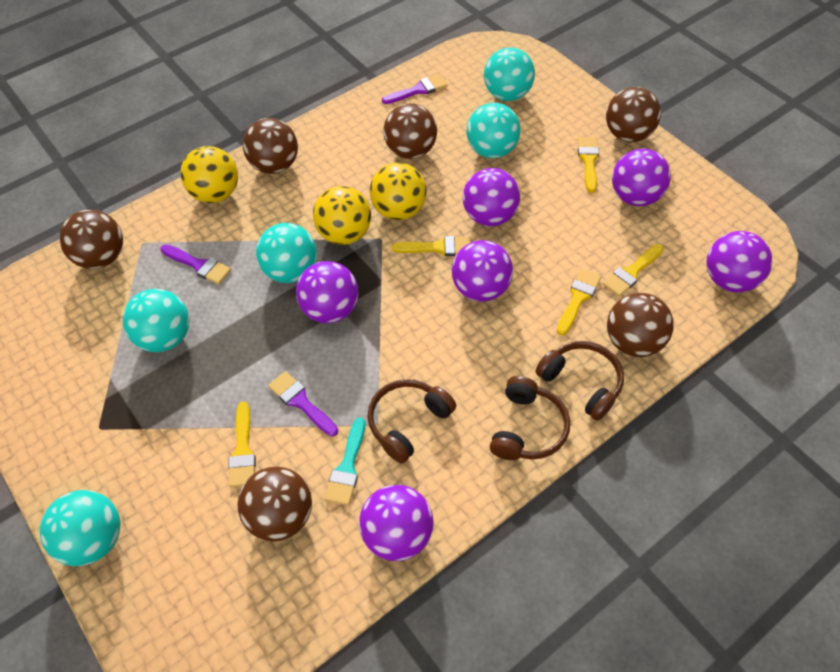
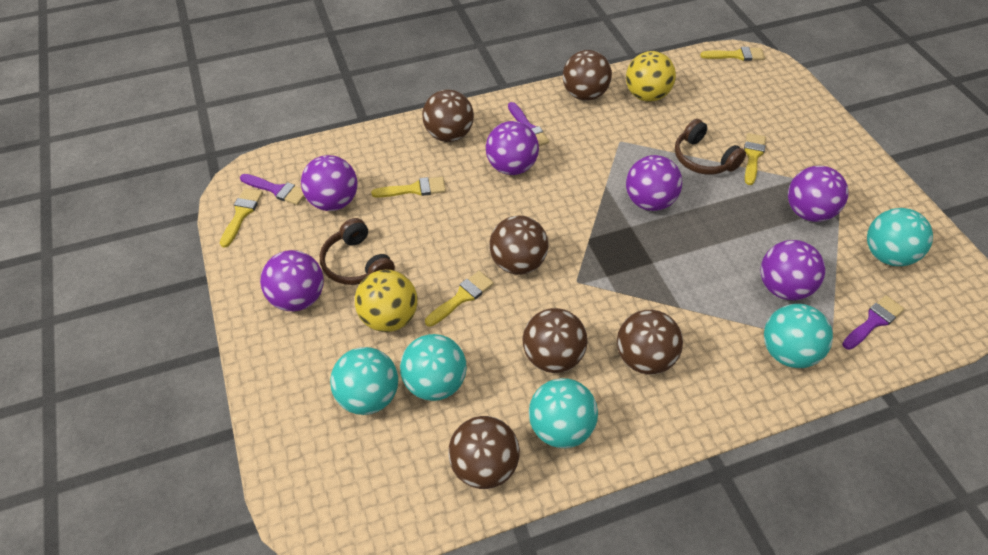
brown headphones: [367,379,456,463] [490,376,570,460] [536,341,624,421] = 3 -> [320,218,395,285] [675,119,746,175] = 2
turquoise brush: [324,418,365,506] = 1 -> none = 0
yellow ball: [180,146,238,203] [313,186,371,245] [370,162,427,220] = 3 -> [355,270,418,332] [626,51,676,102] = 2

